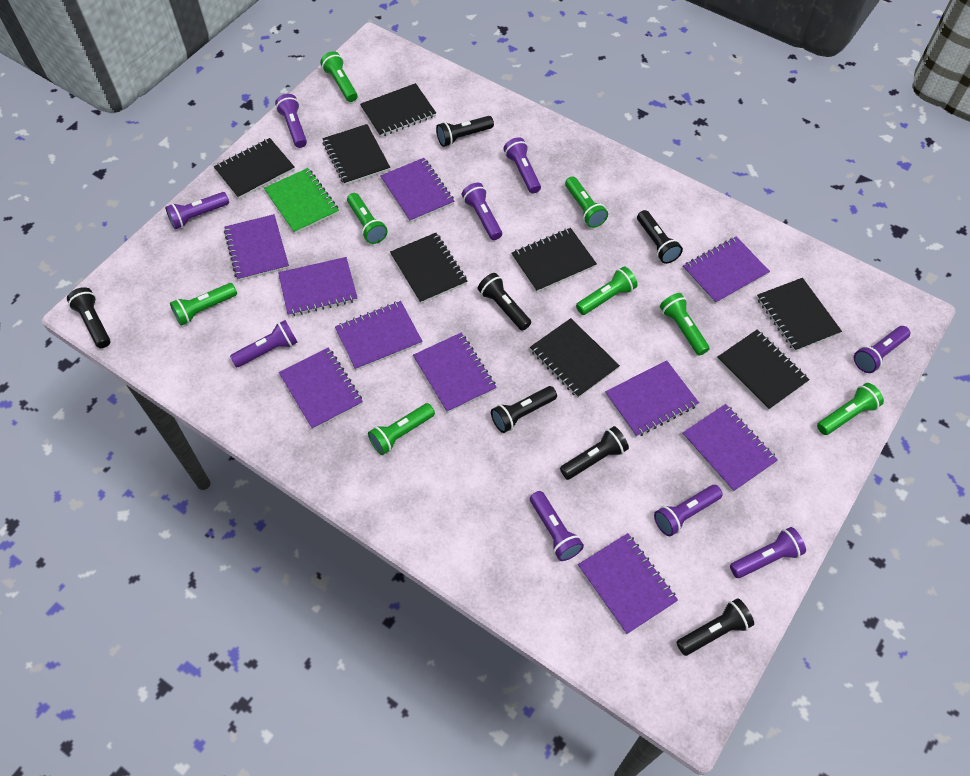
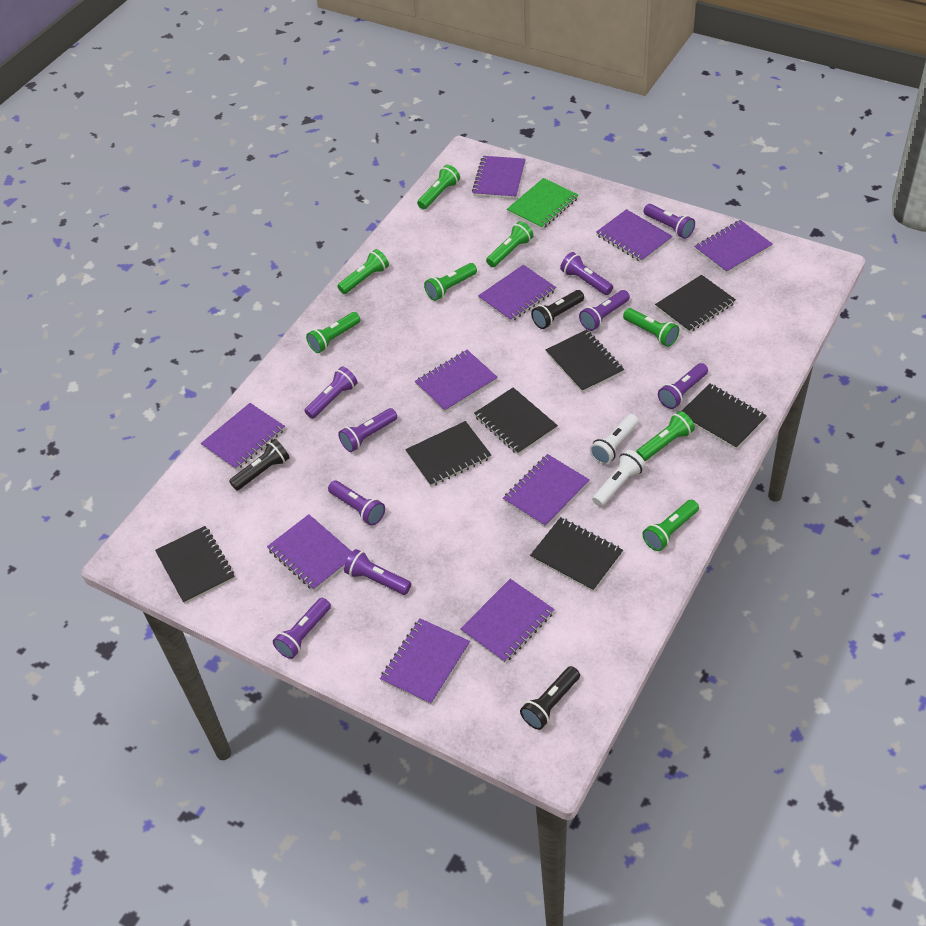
black flashlight: [67,287,111,348] [436,116,494,147] [478,273,531,331] [491,386,557,433] [560,426,629,480] [637,210,683,264] [676,598,754,656] = 7 -> [229,439,290,491] [520,666,580,730] [531,290,584,329] = 3
black notebook: [214,138,295,199] [322,124,390,185] [360,83,436,137] [390,233,467,304] [511,228,597,292] [530,318,620,398] [717,329,810,410] [757,278,842,352] = 8 -> [155,526,235,604] [405,421,491,487] [474,387,558,455] [530,517,623,592] [546,330,624,393] [655,275,736,333] [682,383,767,449] = 7
white flashlight: none = 0 -> [590,414,639,465] [592,450,645,507] = 2

